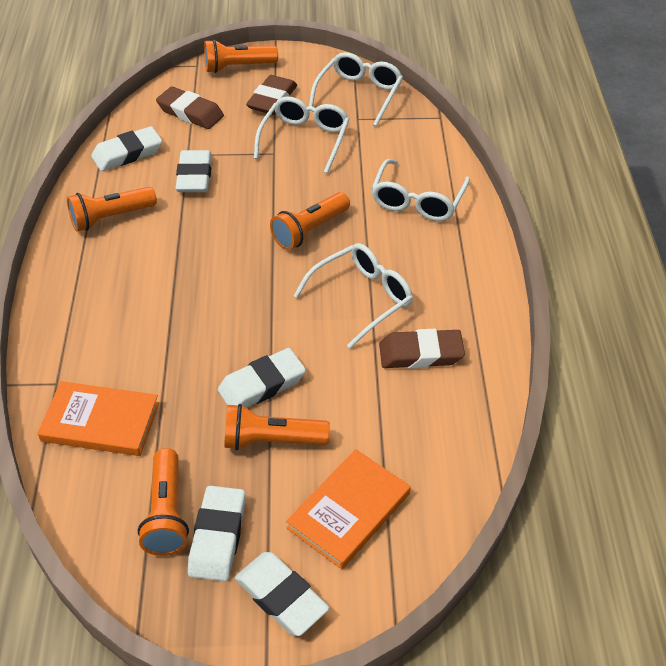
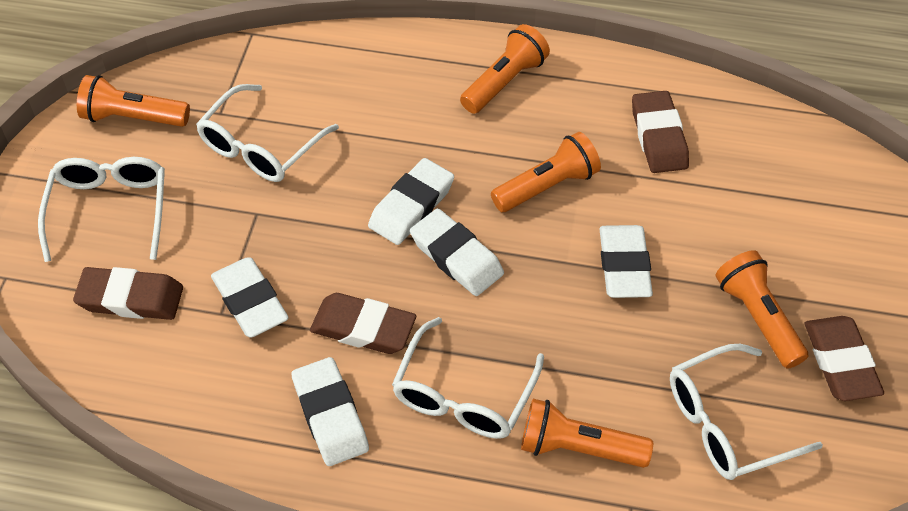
brown eraser: [156,86,224,129] [246,75,297,115] [379,329,465,369] = 3 -> [73,267,183,320] [310,293,416,354] [632,91,689,173] [805,316,884,401] = 4
orange book: [37,381,159,456] [286,449,411,569] = 2 -> none = 0

